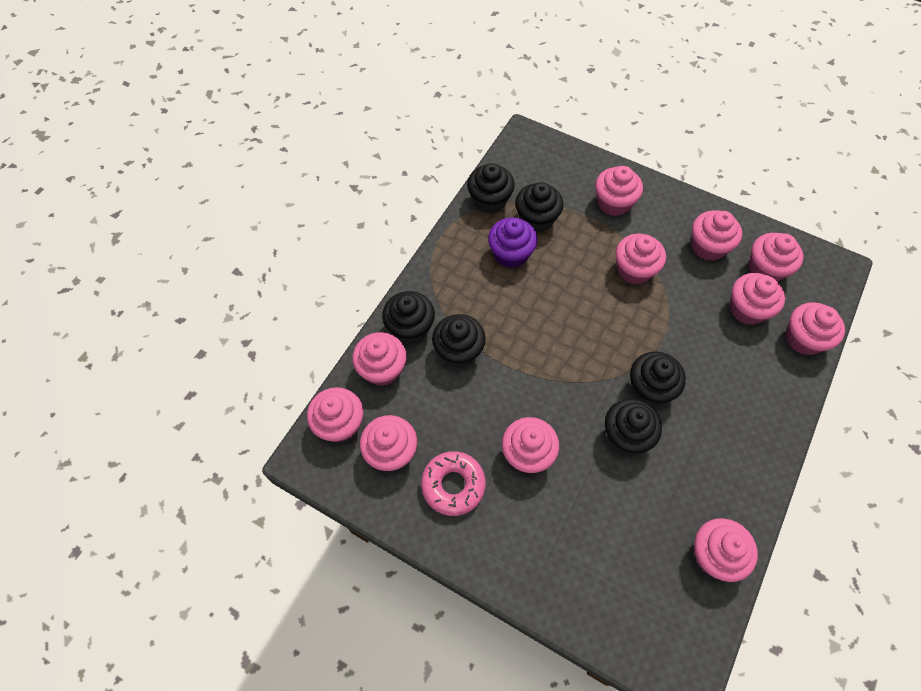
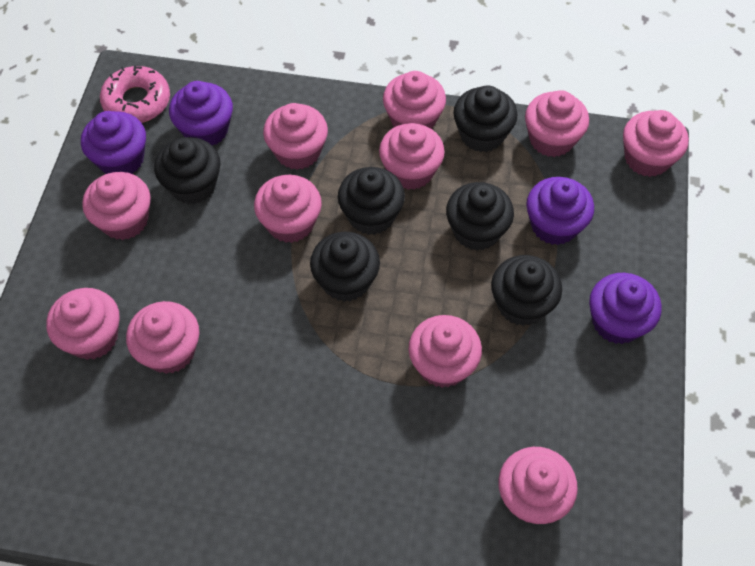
purple cupcake: [488,218,538,268] = 1 -> [81,111,146,174] [169,81,233,146] [526,177,594,245] [589,273,662,344] = 4

